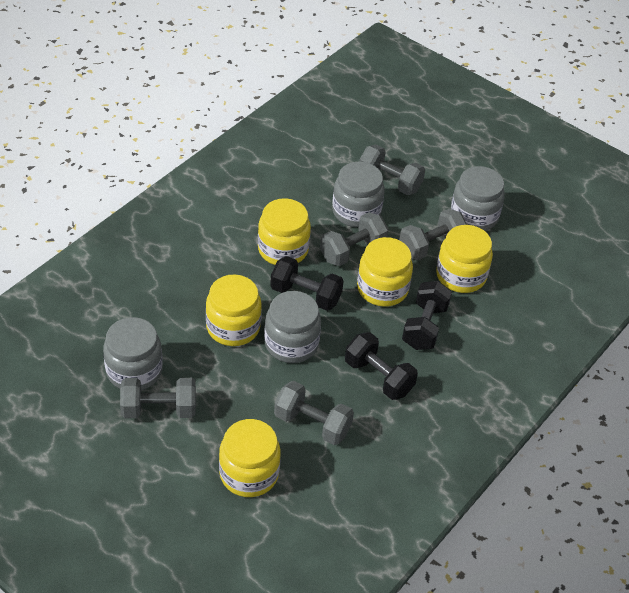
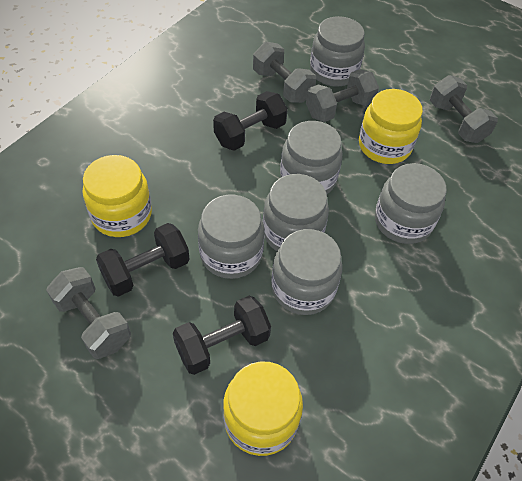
grey dumbbell: [120,378,196,418] [274,381,354,445] [320,212,389,266] [359,144,425,195] [399,209,467,260] = 5 -> [46,267,131,359] [253,42,316,103] [306,69,379,122] [430,75,498,143] = 4
grey jar: [103,317,163,390] [264,291,321,363] [332,162,385,227] [451,166,505,231] = 4 -> [198,195,265,279] [263,174,329,251] [271,229,342,315] [280,121,342,194] [310,16,365,87] [375,163,447,244] = 6
yellow jar: [206,274,262,346] [219,419,281,497] [258,198,311,265] [357,237,413,307] [436,225,493,293] = 5 -> [83,155,152,237] [223,362,303,456] [359,89,423,164] = 3

